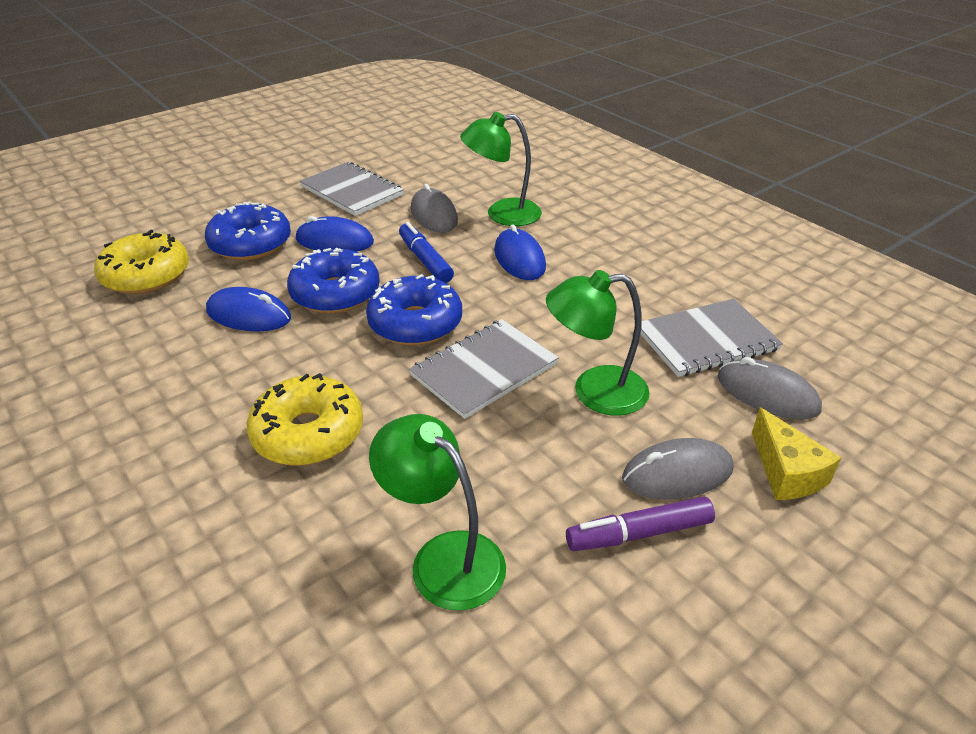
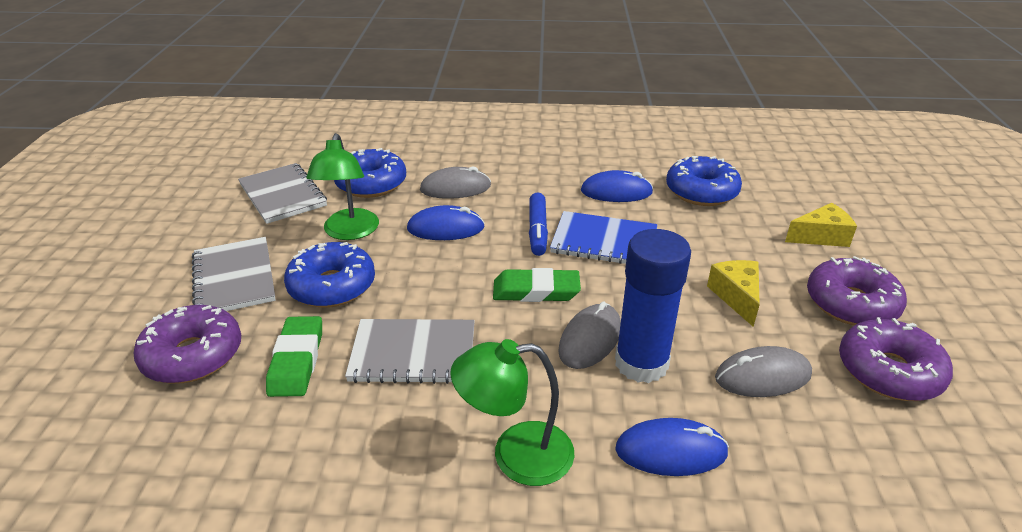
blue glue stick: none = 0 -> [615,229,691,383] = 1
blue notebook: none = 0 -> [550,211,658,264] = 1
green eraser: none = 0 -> [266,316,322,397] [493,268,581,302] = 2
green lamp: [369,414,506,611] [460,112,542,226] [546,270,650,416] = 3 -> [306,133,379,240] [450,339,575,486] = 2
purple donut: none = 0 -> [134,305,241,384] [807,256,907,326] [839,317,953,401] = 3
purple marker: [566,497,715,551] = 1 -> none = 0
yellow cheese: [752,407,841,500] = 1 -> [707,260,760,327] [785,203,857,247] = 2
yellow donut: [94,230,189,294] [247,373,363,466] = 2 -> none = 0

